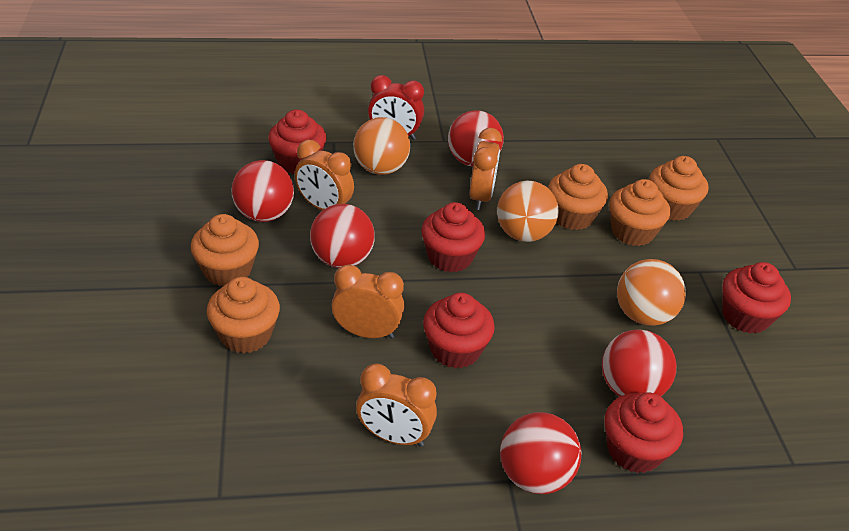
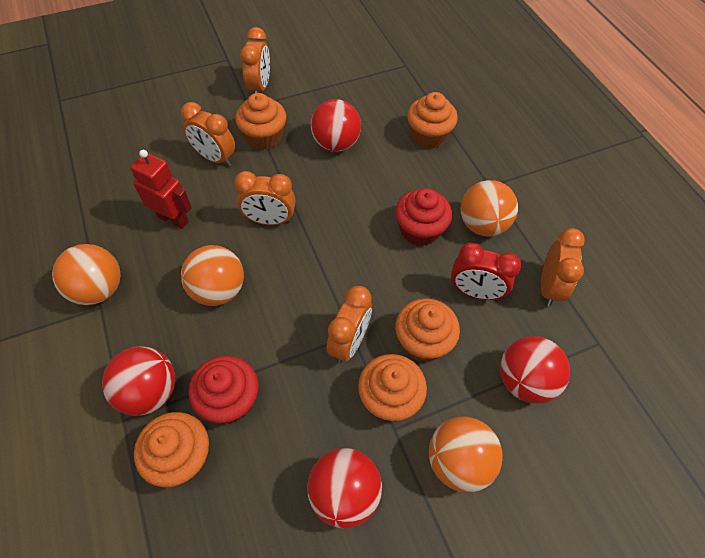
orange ball: [353,117,410,175] [497,181,559,242] [617,259,686,326] = 3 -> [52,244,121,305] [181,245,244,306] [429,417,503,493] [461,180,518,236] = 4
orange clock: [295,140,354,210] [332,264,404,339] [356,364,437,447] [469,128,502,210] = 4 -> [181,102,235,166] [234,171,296,225] [240,27,270,93] [326,286,372,363] [541,228,585,306] = 5
red ball: [231,160,294,222] [310,204,375,268] [448,110,504,167] [500,412,581,494] [602,329,676,397] = 5 -> [102,346,175,416] [307,448,382,528] [311,99,361,152] [500,336,570,404] = 4
red cupcake: [268,110,326,174] [421,202,485,272] [423,293,495,368] [605,392,683,473] [722,262,791,334] = 5 -> [188,356,258,423] [395,188,452,246] = 2
red robot: none = 0 -> [130,150,192,229] = 1

